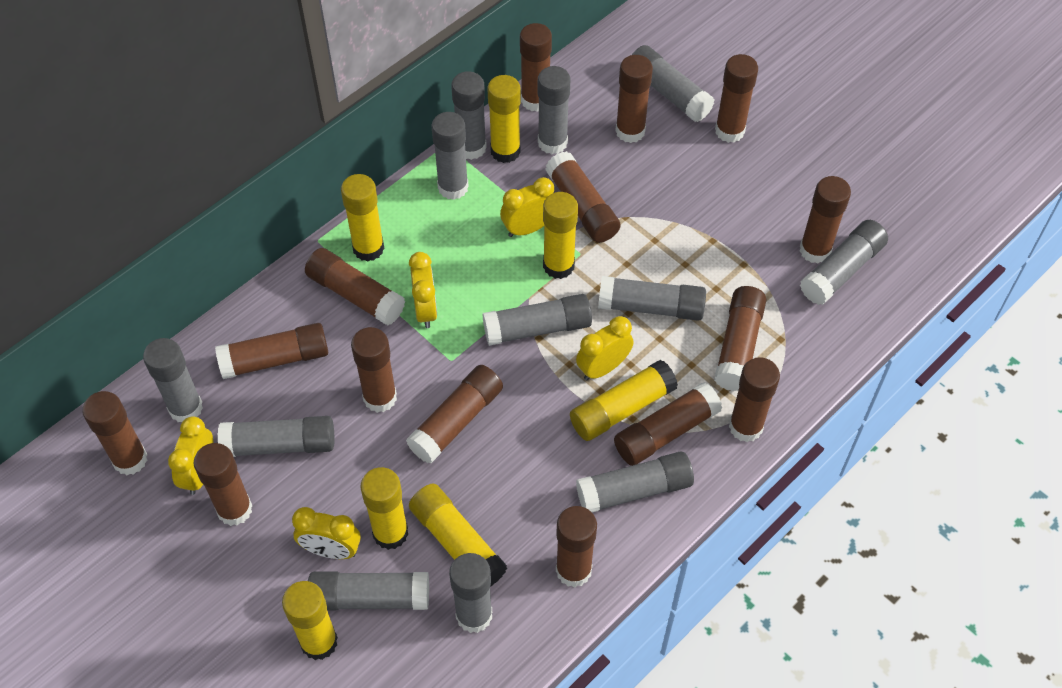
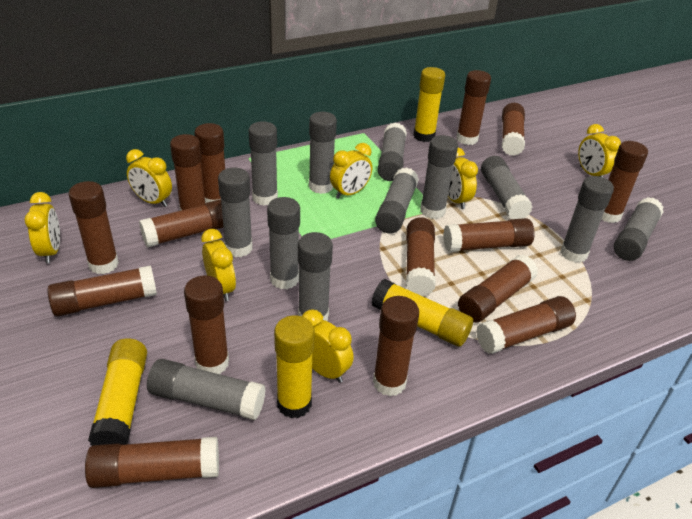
yellow clock: [168,416,214,495] [292,507,361,559] [409,252,437,328] [500,177,554,237] [576,316,634,380] = 5 -> [24,192,60,263] [126,149,172,207] [201,229,236,301] [302,310,354,383] [330,143,372,199] [448,147,478,209] [578,124,621,177] = 7
yellow glue stick: [282,581,338,660] [341,174,384,262] [361,467,408,550] [409,484,507,587] [488,75,521,163] [543,192,578,279] [570,360,678,441] = 7 -> [88,338,147,446] [274,315,315,418] [371,279,473,347] [413,67,445,142] = 4

